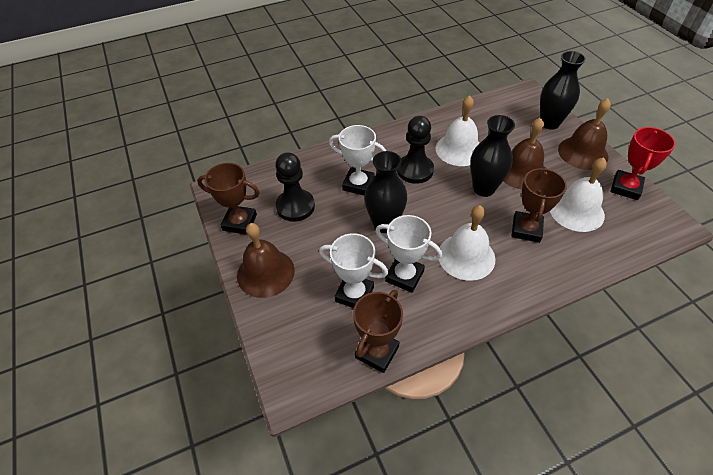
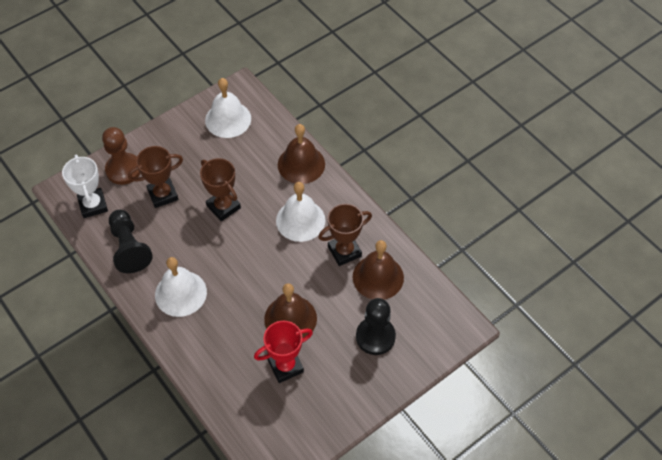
black vase: [364,151,407,233] [470,115,515,197] [540,51,586,130] = 3 -> none = 0
brown pawn: none = 0 -> [102,127,141,185] = 1
white trophy: [319,233,388,308] [329,125,386,196] [375,215,442,293] = 3 -> [62,155,108,218] = 1

